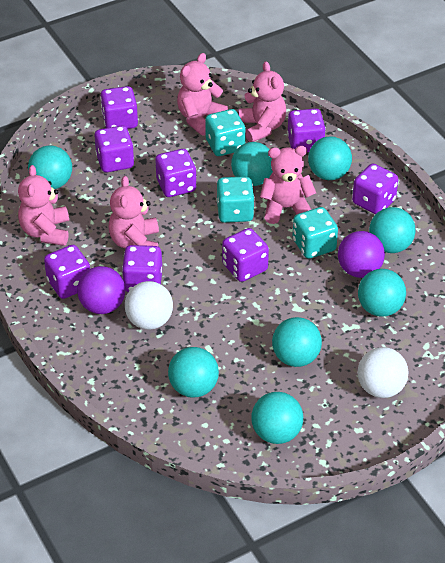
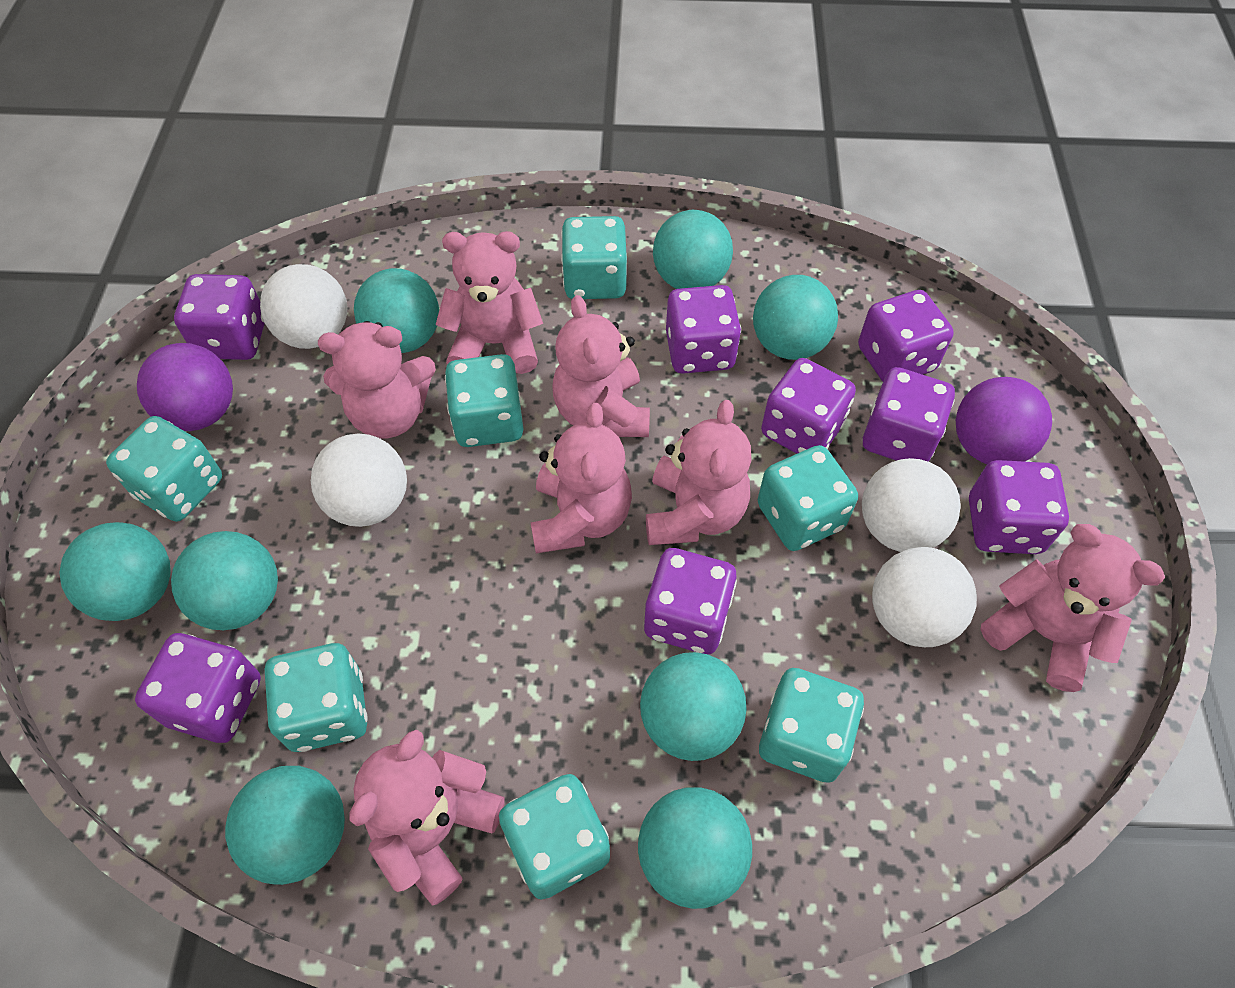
pink teddy bear: [18,165,69,246] [109,176,159,248] [177,53,228,136] [239,61,286,142] [260,146,316,224] = 5 -> [318,321,436,438] [349,730,505,906] [436,231,543,374] [531,403,632,553] [552,295,650,437] [646,400,752,545] [980,524,1165,692] = 7
turquoise dice: [205,109,246,156] [216,176,255,223] [293,207,338,259] = 3 -> [106,416,222,522] [265,643,368,752] [445,354,523,447] [499,774,610,899] [561,216,627,299] [758,445,858,551] [759,668,864,783] = 7
white ball: [125,281,173,330] [358,347,409,398] = 2 -> [260,264,348,349] [311,434,407,527] [862,458,961,552] [872,547,977,647] = 4

